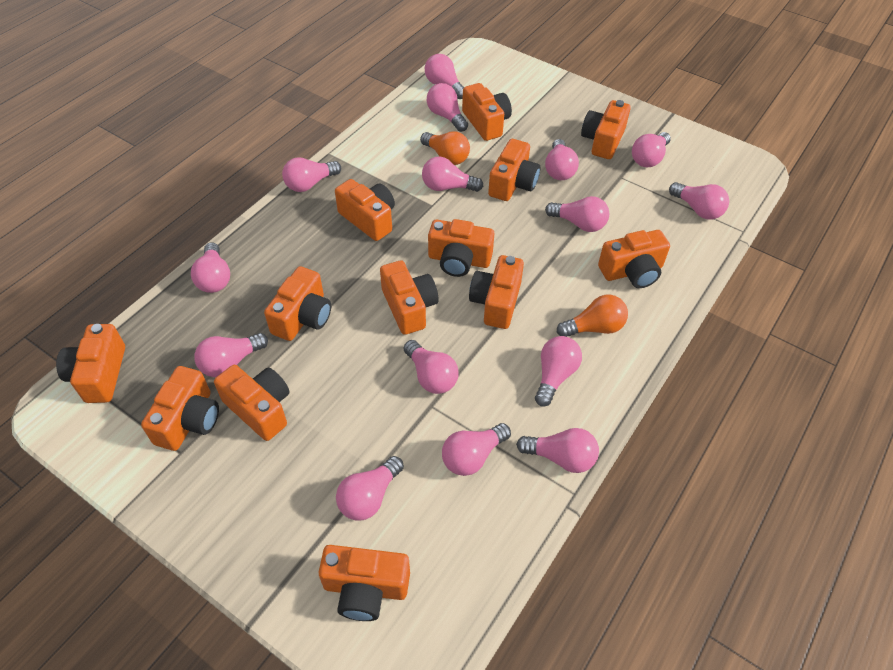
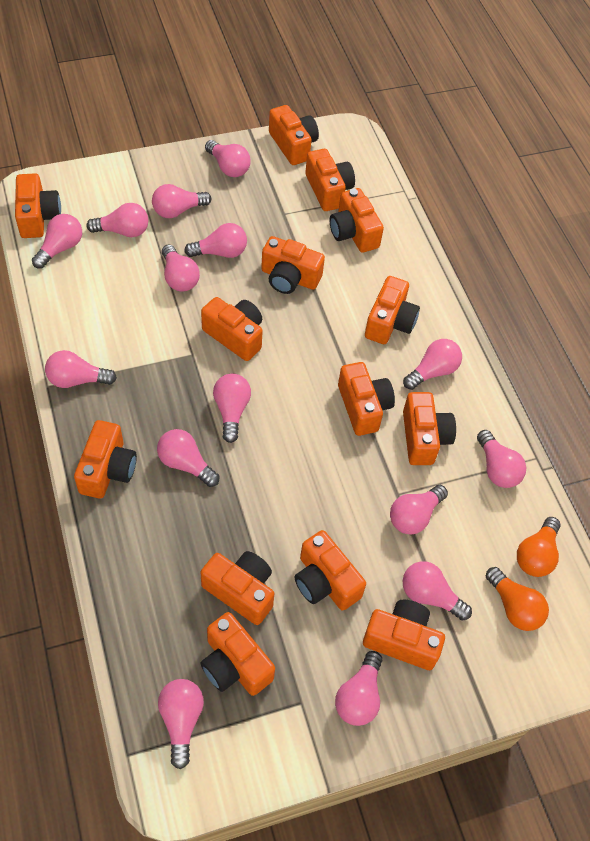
orange camera: [56,324,125,403] [141,366,219,451] [214,365,290,441] [264,266,331,341] [319,545,410,621] [335,179,395,241] [380,260,438,335] [428,219,494,277] [462,83,512,141] [469,255,524,329] [488,139,540,201] [581,100,631,159] [598,230,670,288] = 13 -> [15,173,61,238] [74,420,137,499] [200,551,274,625] [201,297,263,361] [201,612,275,696] [261,236,325,294] [269,105,319,165] [295,530,366,611] [305,149,355,211] [330,188,384,253] [338,362,395,436] [363,600,445,670] [365,276,420,344] [403,392,456,465] = 14

